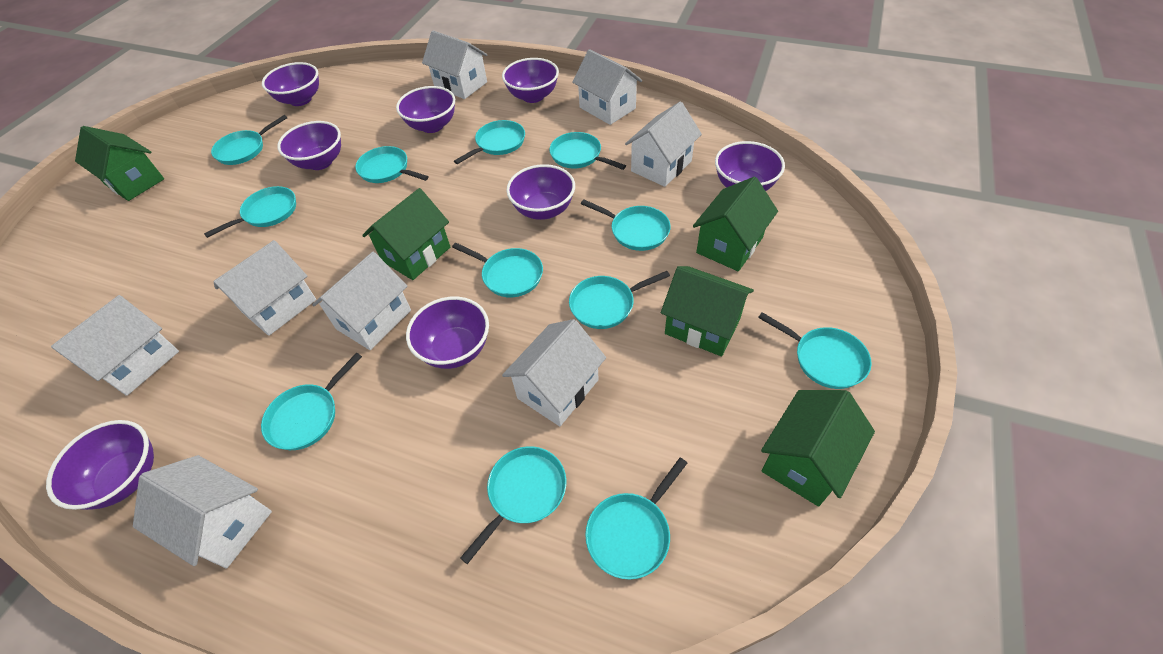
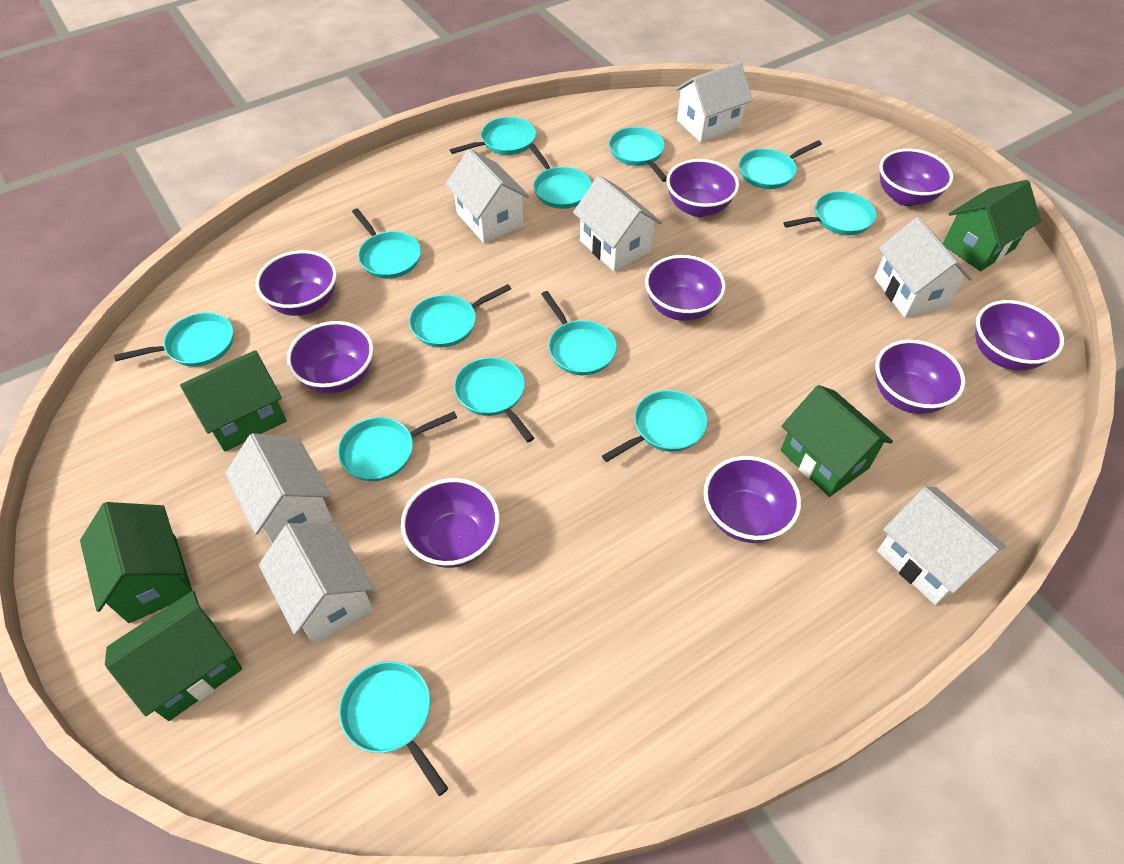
purple bowl: [46,420,154,510] [262,62,319,106] [277,121,341,170] [396,86,455,133] [406,297,489,369] [502,58,559,103] [506,164,575,220] [715,141,785,191] = 8 -> [256,250,337,316] [287,321,373,394] [401,478,500,568] [645,255,726,321] [666,159,739,217] [704,456,801,543] [875,340,965,414] [879,149,953,206] [975,300,1064,371] = 9
turquoise pan: [204,186,296,238] [211,115,287,165] [261,353,362,450] [355,146,429,183] [452,243,543,298] [454,120,525,164] [460,446,566,564] [549,132,626,170] [569,271,670,329] [581,199,671,251] [585,458,687,580] [758,312,872,389] = 12 -> [114,312,234,367] [338,411,457,481] [339,661,448,796] [352,208,421,279] [409,284,511,347] [450,117,536,155] [454,357,534,442] [529,144,592,209] [541,291,617,375] [602,390,707,462] [609,127,667,182] [739,140,822,189] [783,191,876,235] = 13
white house: [51,295,179,396] [133,455,272,568] [213,240,316,336] [312,252,411,350] [422,30,487,99] [502,319,606,426] [572,49,642,125] [625,102,702,187] = 8 -> [225,433,333,544] [259,523,374,645] [446,149,530,243] [573,175,662,272] [675,62,753,142] [874,217,972,318] [877,487,1006,605] = 7

